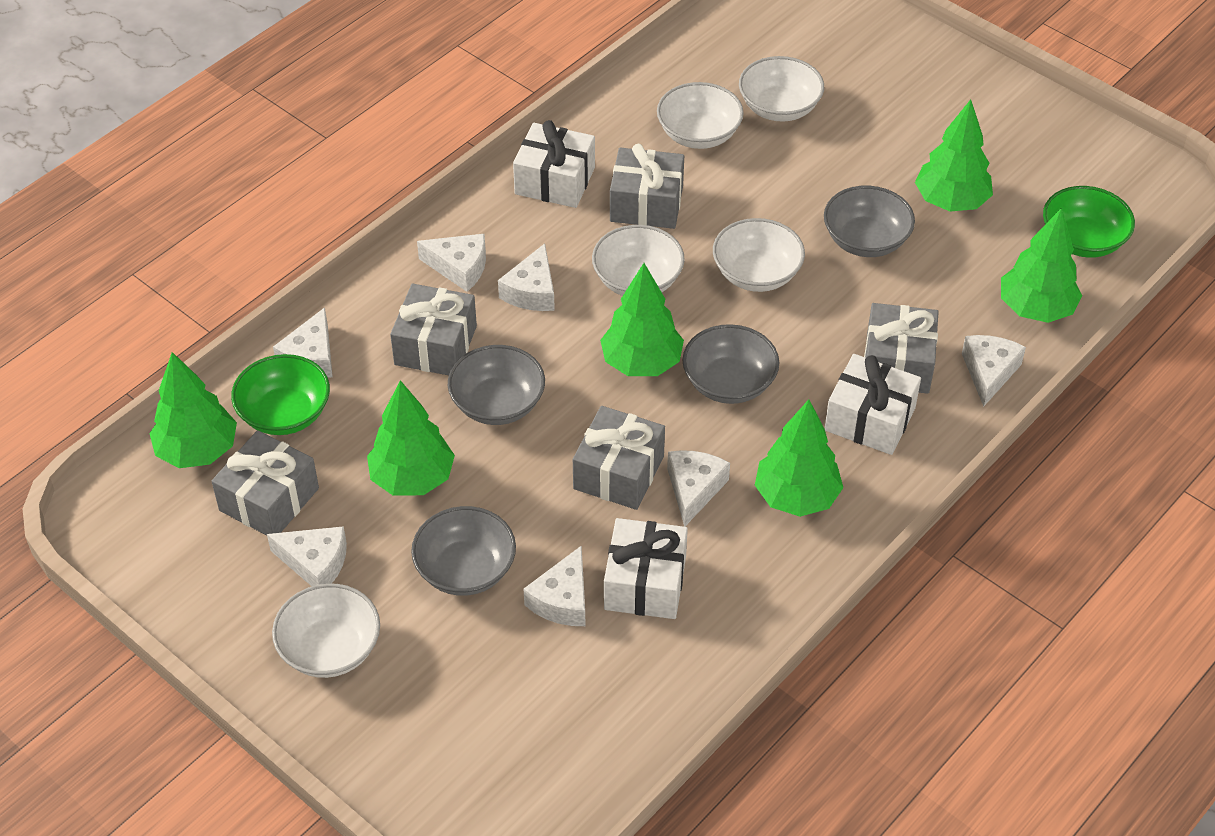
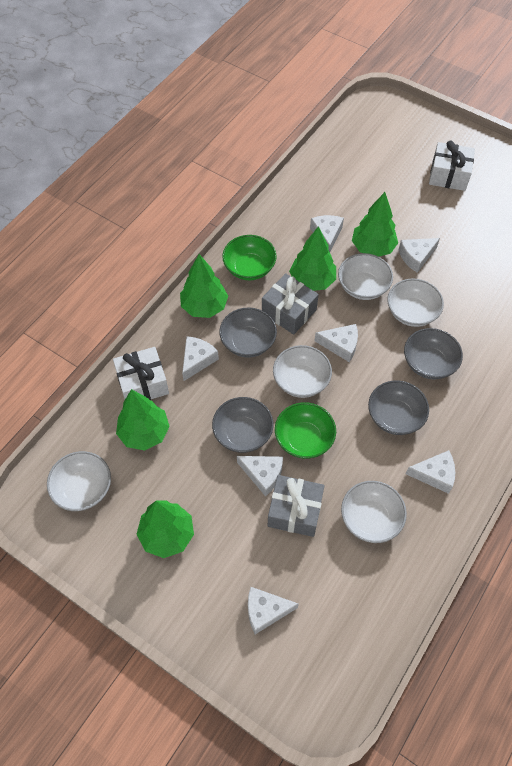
green tree: [149,352,237,468] [367,380,455,496] [600,263,684,376] [755,400,843,517] [915,99,993,212] [1001,208,1082,323] = 6 -> [116,389,170,451] [136,500,194,558] [180,254,228,318] [289,226,336,291] [352,192,398,257] = 5
grey gift: [212,430,319,535] [390,284,477,375] [573,406,665,510] [610,144,684,229] [864,303,938,394] = 5 -> [262,273,319,335] [268,475,325,537] = 2
white gift: [513,120,595,208] [604,518,688,619] [825,354,921,455] = 3 -> [113,347,169,400] [429,141,475,191] = 2

